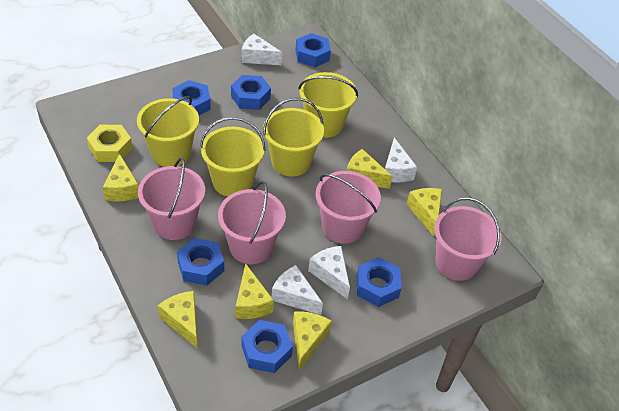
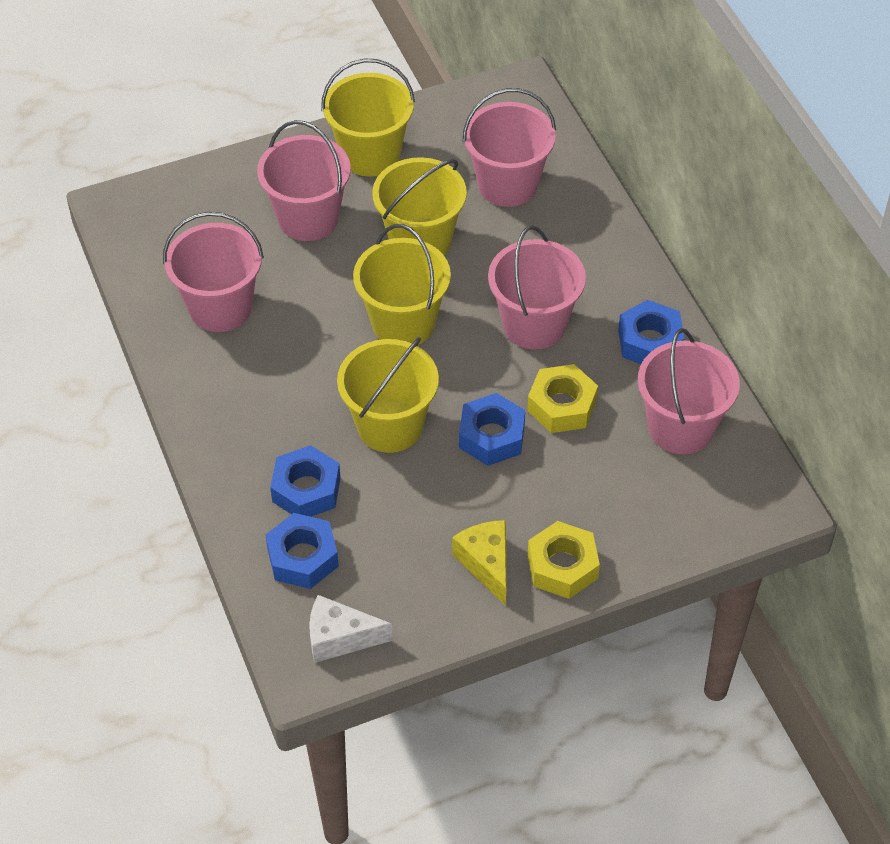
blue nut: [172,80,211,115] [177,238,224,285] [231,75,271,110] [241,320,293,373] [295,33,331,67] [357,257,402,307] = 6 -> [266,513,339,589] [270,445,341,517] [459,393,525,466] [618,300,685,364] = 4
pink bucket: [138,157,205,240] [218,181,286,264] [316,171,381,244] [434,197,502,281] = 4 -> [163,212,264,332] [257,120,351,241] [463,88,556,207] [488,225,586,349] [638,328,740,454] = 5
white cheese: [242,34,282,65] [272,265,323,315] [308,246,350,300] [385,138,417,183] = 4 -> [309,595,393,663] = 1
yellow cheese: [103,153,139,201] [158,291,198,349] [236,263,274,319] [293,311,332,371] [346,149,392,189] [406,188,442,236] = 6 -> [452,520,506,606] = 1
yellow nut: [87,125,132,162] = 1 -> [527,364,598,433] [528,521,600,599] = 2

